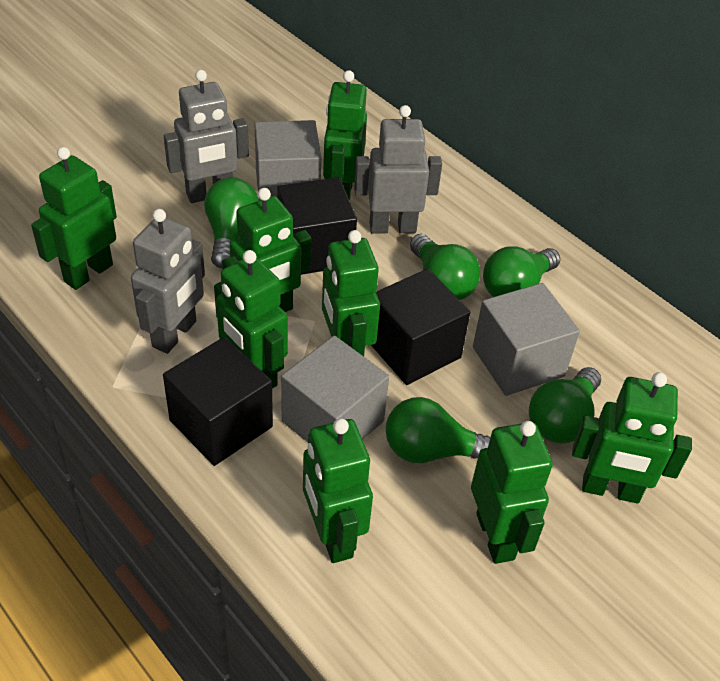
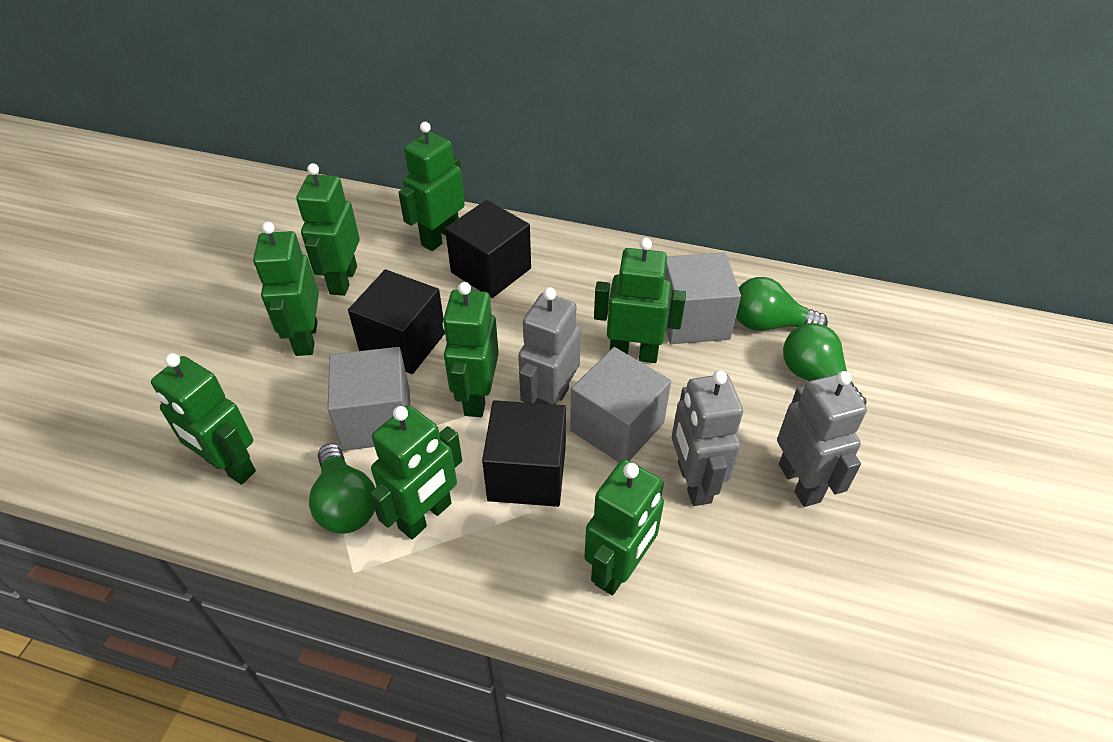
green light bulb: [204,177,259,268] [386,397,490,463] [410,234,480,300] [483,246,560,297] [529,367,601,444] = 5 -> [309,443,375,534] [736,277,828,331] [783,323,867,405] = 3

